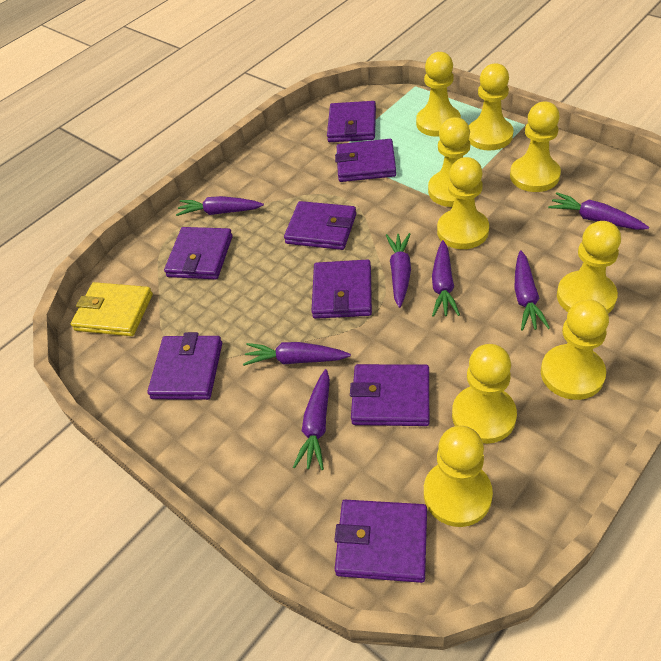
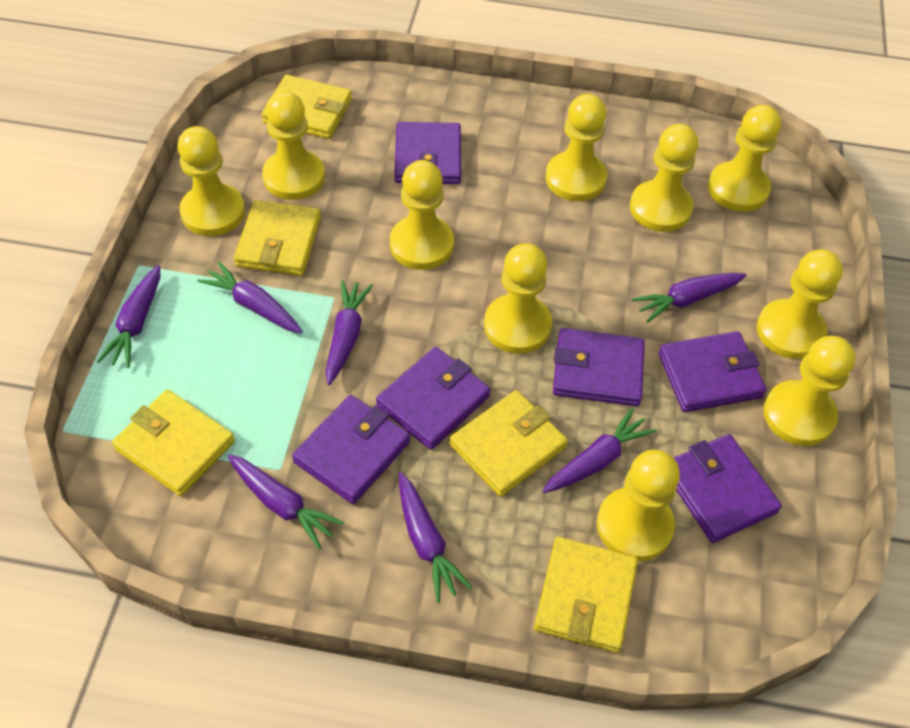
purple wallet: [147,332,222,400] [164,227,233,279] [284,201,356,250] [312,259,372,319] [327,101,376,142] [334,500,427,583] [335,139,396,182] [350,364,429,426] = 8 -> [292,395,410,504] [376,347,491,450] [394,122,461,184] [553,328,645,406] [659,331,767,412] [674,434,782,543] = 6
yellow pawn: [416,52,461,137] [424,426,493,527] [428,117,470,207] [437,157,489,249] [452,344,517,444] [469,63,513,150] [510,102,561,192] [541,299,609,400] [557,221,621,313] = 9 -> [177,126,245,236] [262,91,325,200] [390,160,454,270] [484,243,552,354] [546,94,607,201] [597,450,680,561] [630,124,698,232] [708,105,781,212] [757,249,843,359] [763,336,856,446] = 10
yellow wallet: [71,282,153,336] = 1 -> [112,389,235,496] [234,200,321,276] [262,75,352,139] [450,390,568,497] [534,537,638,653] = 5

